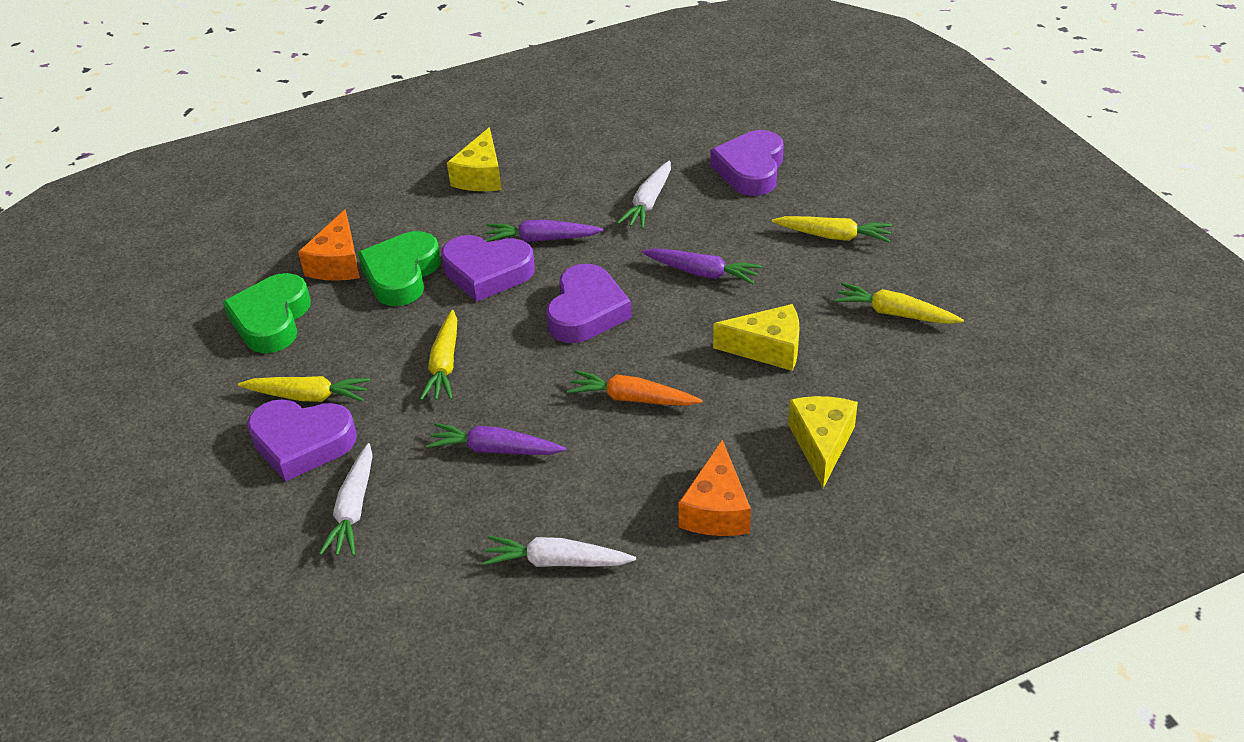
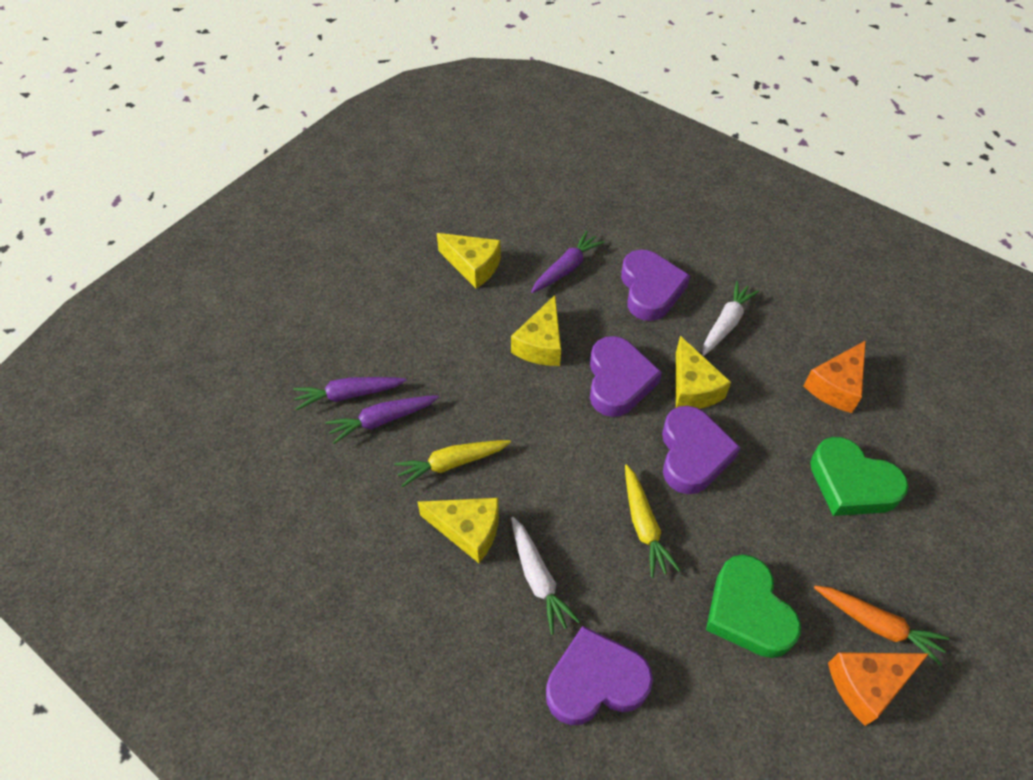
white carrot: [319,443,373,556] [482,536,636,567] [617,161,671,229] = 3 -> [511,517,580,635] [702,281,759,356] = 2
yellow carrot: [238,376,370,402] [420,310,457,400] [772,216,892,242] [834,282,964,324] = 4 -> [394,440,511,487] [625,464,680,578] = 2
yellow cheese: [447,127,502,191] [713,304,799,371] [788,396,858,488] = 3 -> [417,498,499,563] [437,233,501,289] [511,295,561,366] [676,336,731,409] = 4

